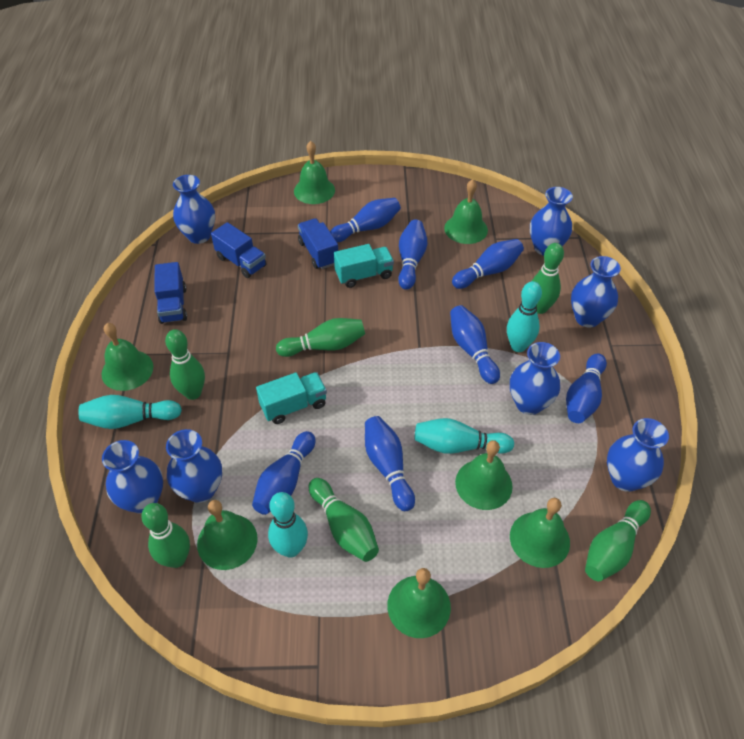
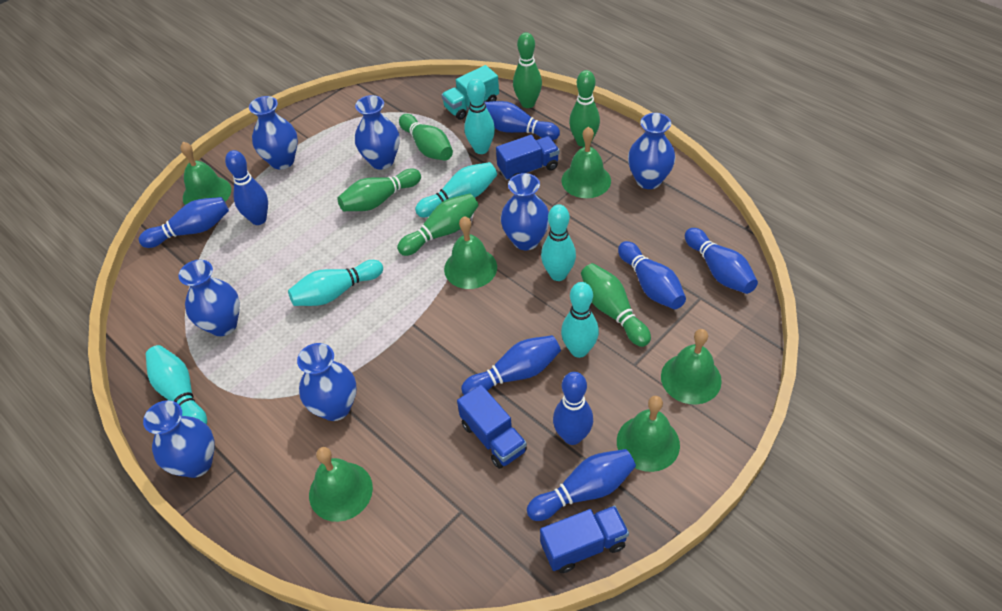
blue bowling pin: [252,431,315,515] [330,198,401,242] [365,416,415,511] [398,220,427,290] [450,305,500,384] [452,239,524,289] [566,353,607,423] = 7 -> [139,197,229,248] [225,150,268,225] [461,335,561,395] [485,101,560,140] [527,449,636,521] [553,372,593,445] [618,241,686,309] [685,228,758,294] = 8
green bell: [101,323,153,391] [197,500,258,570] [294,141,335,204] [387,568,451,638] [444,179,488,244] [455,440,513,510] [510,498,570,568] = 7 -> [180,142,231,205] [309,447,373,522] [444,216,497,289] [562,127,611,198] [617,396,680,472] [661,329,722,405] = 6
turquoise bowling pin: [78,395,182,429] [268,492,308,558] [415,418,514,454] [507,281,542,352] = 4 -> [146,345,207,425] [288,260,383,306] [415,162,497,217] [464,78,495,154] [541,204,576,281] [561,282,599,358] = 6
turquoise truck: [256,372,327,424] [334,244,394,288] = 2 -> [441,65,499,120] = 1

